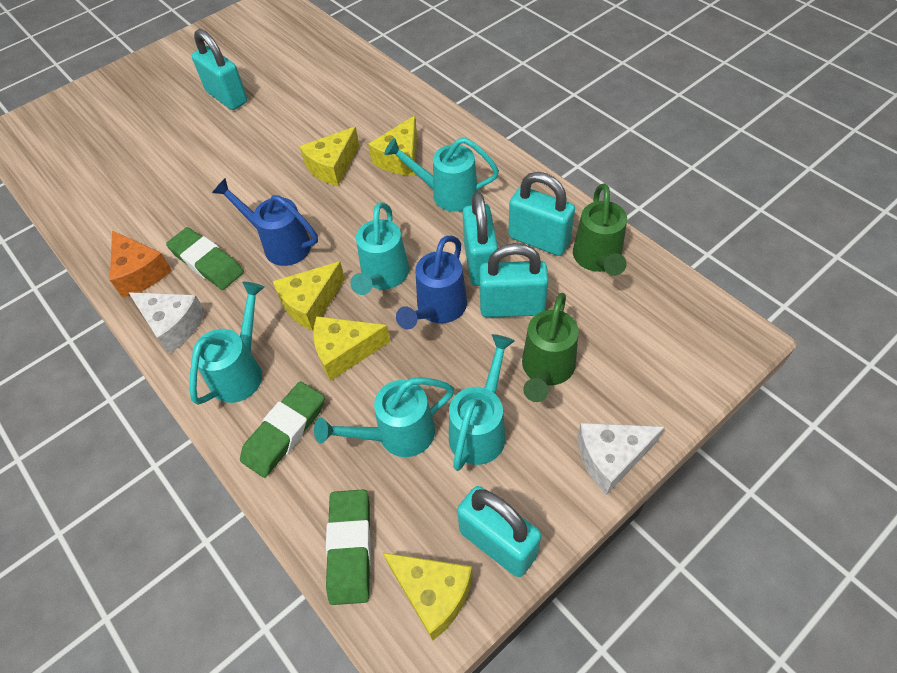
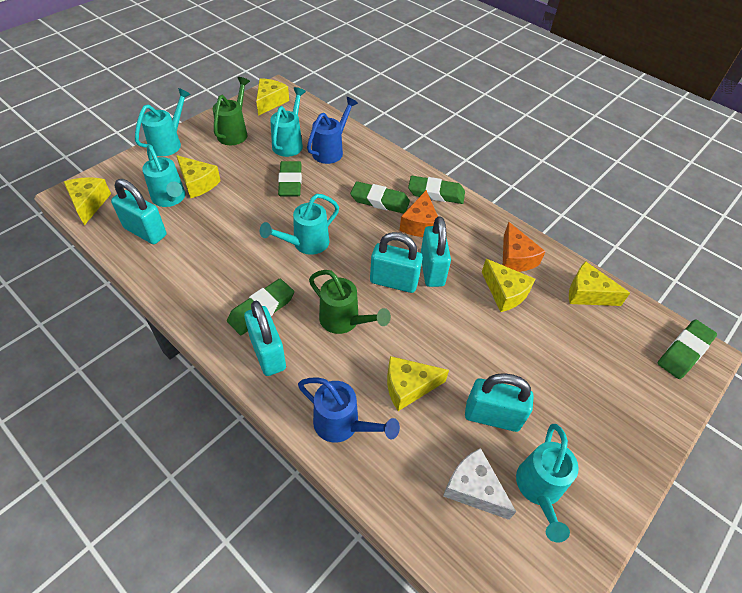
green eraser: [166,227,244,290] [240,382,325,478] [326,489,371,605] = 3 -> [227,279,294,335] [278,161,302,196] [350,181,410,214] [408,176,465,204] [658,319,717,379] = 5
orange cheese: [110,231,172,297] = 1 -> [399,190,438,237] [503,222,546,272] = 2
white cheese: [129,292,206,354] [577,423,665,495] = 2 -> [443,448,516,520] = 1
yellow cheese: [273,261,345,331] [299,127,359,186] [313,316,391,381] [368,116,417,175] [383,553,473,641] = 5 -> [64,177,111,226] [176,155,221,198] [256,78,289,116] [387,356,449,411] [482,259,535,312] [569,262,630,306] = 6

